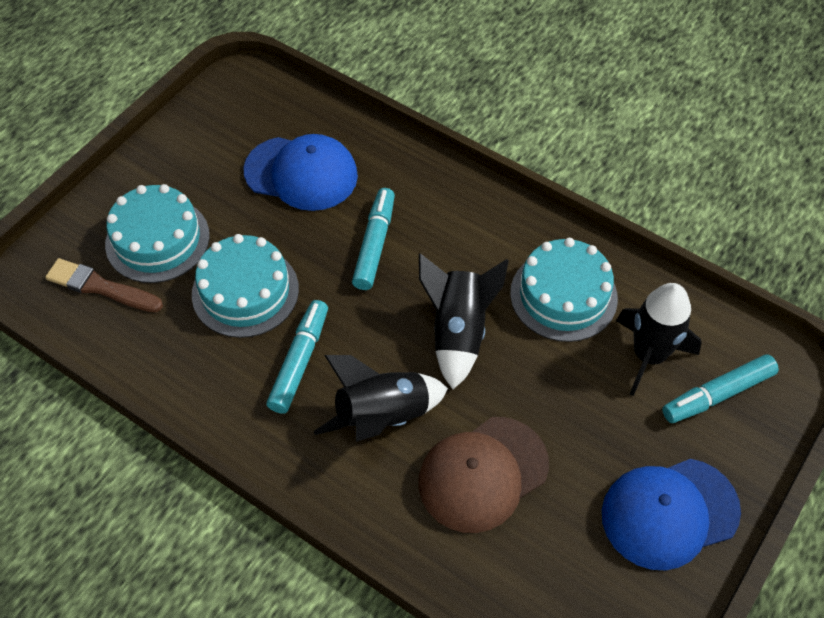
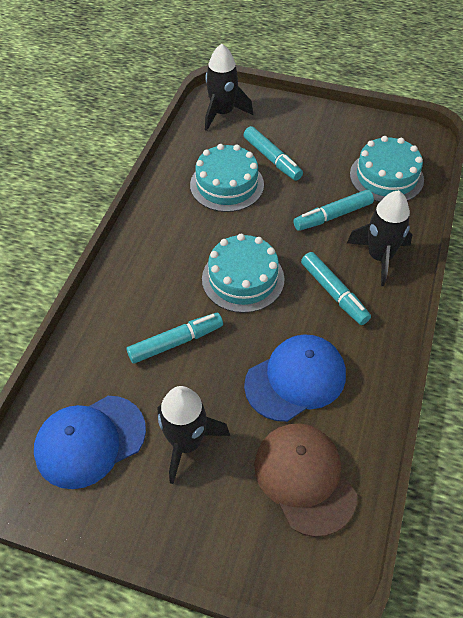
brown brush: [45,258,163,312] = 1 -> none = 0
turquoise marker: [266,300,328,414] [352,188,395,290] [662,354,779,423] = 3 -> [127,313,223,364] [244,126,303,181] [294,189,374,231] [301,252,371,325] = 4

